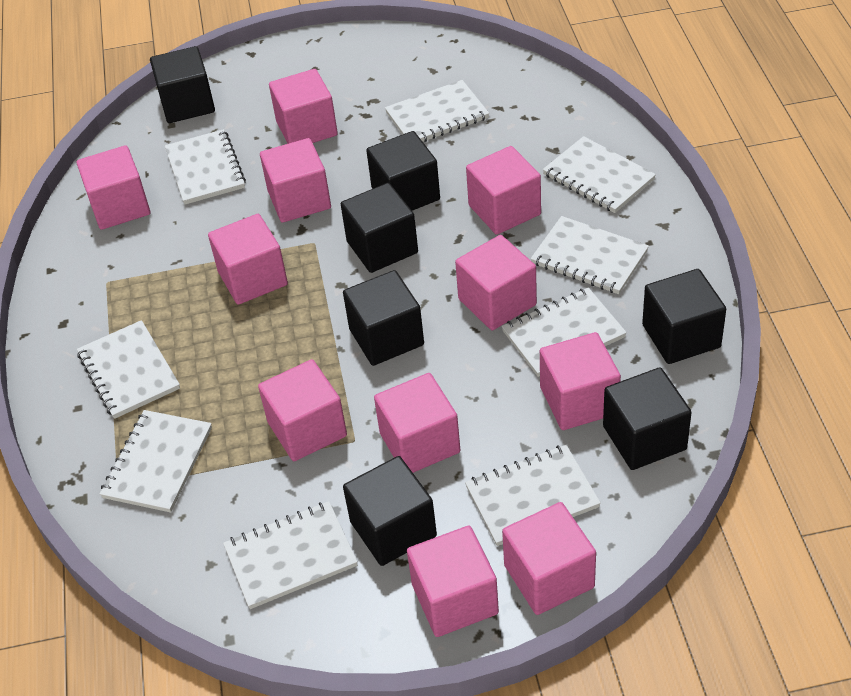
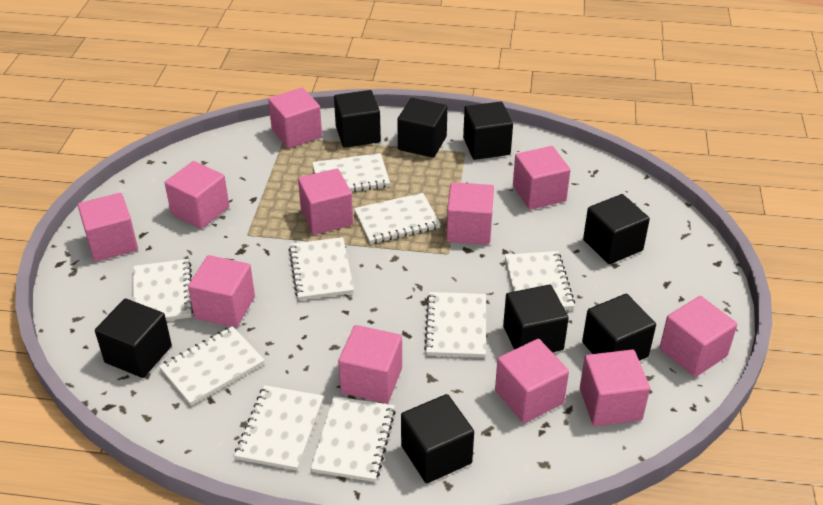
black cube: [150,46,215,123] [341,183,418,273] [343,270,424,366] [343,456,437,566] [366,131,440,211] [603,367,692,470] [642,269,726,364] = 7 -> [95,299,172,378] [334,90,381,148] [397,98,448,158] [401,394,474,483] [463,101,513,160] [503,285,569,352] [582,294,656,361] [583,194,650,264] = 8

